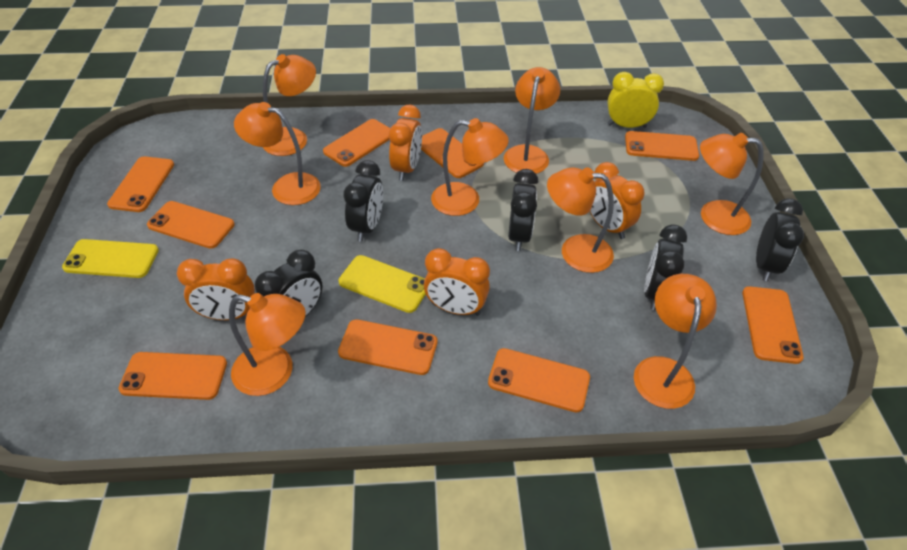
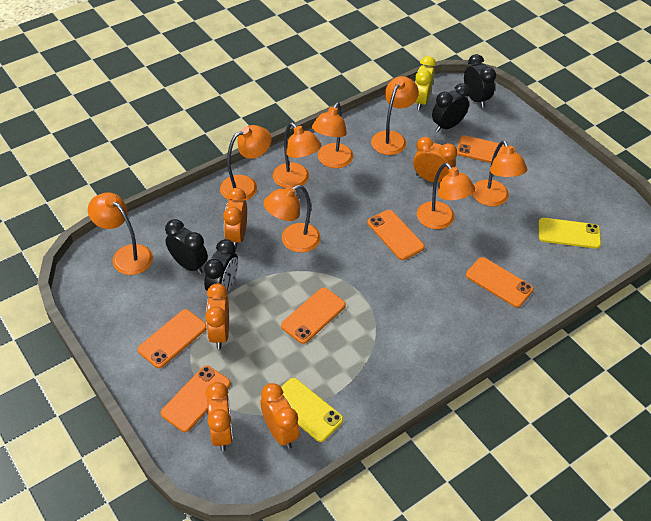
black clock: [255,250,322,317] [343,160,383,242] [508,169,539,251] [644,224,687,310] [756,198,804,281] = 5 -> [165,219,208,274] [204,239,238,292] [432,83,470,132] [464,54,496,108] = 4
orange clock: [177,258,255,320] [389,105,422,181] [424,248,490,316] [590,162,644,239] = 4 -> [205,283,229,349] [206,382,233,451] [223,188,247,249] [260,383,300,449] [413,137,457,182] = 5
orange phone: [107,156,174,212] [118,352,227,400] [147,201,235,249] [323,119,390,167] [338,319,438,375] [421,128,484,178] [488,348,590,412] [625,131,699,161] [742,286,804,364] = 9 -> [138,309,207,368] [161,366,231,432] [281,288,346,344] [367,210,425,260] [457,135,515,163] [466,257,534,308] = 6

